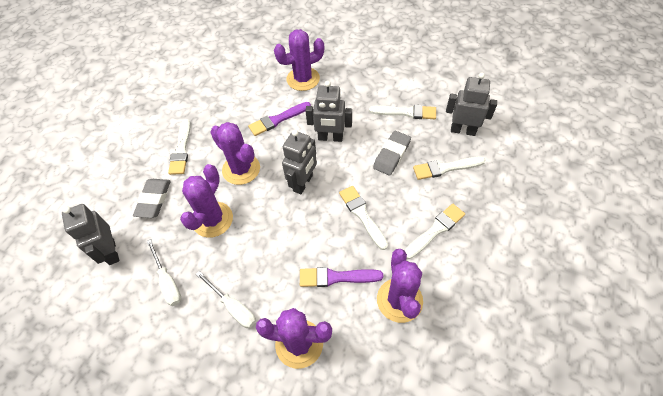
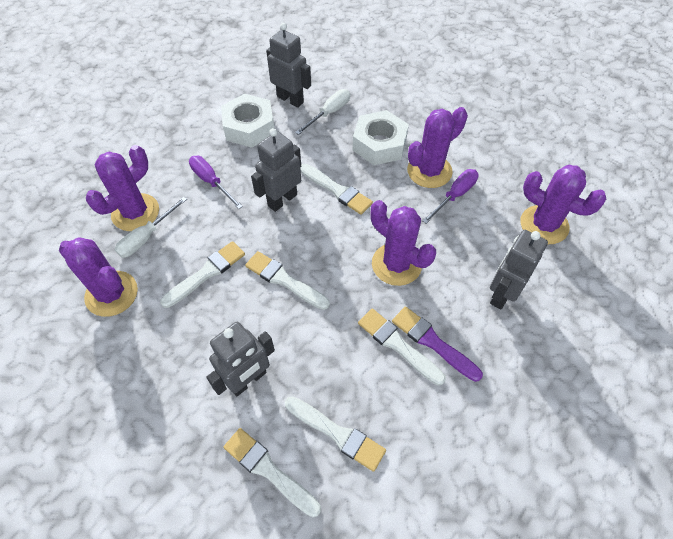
grey eraser: [133,179,171,218] [373,131,411,176] = 2 -> none = 0
purple brush: [248,102,311,136] [300,267,383,287] = 2 -> [392,306,483,382] = 1
purple screwdriver: none = 0 -> [189,156,243,209] [422,169,479,224] = 2
white brush: [168,119,191,175] [339,186,388,250] [369,105,436,119] [405,204,465,259] [413,156,486,180] = 5 -> [160,241,245,308] [223,428,321,517] [245,251,330,310] [285,396,386,472] [300,164,373,215] [358,309,446,385] = 6
white nut: none = 0 -> [221,93,274,148] [353,110,409,165] = 2

